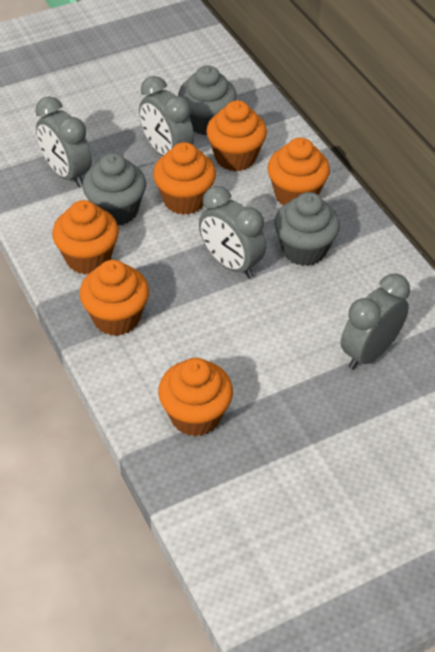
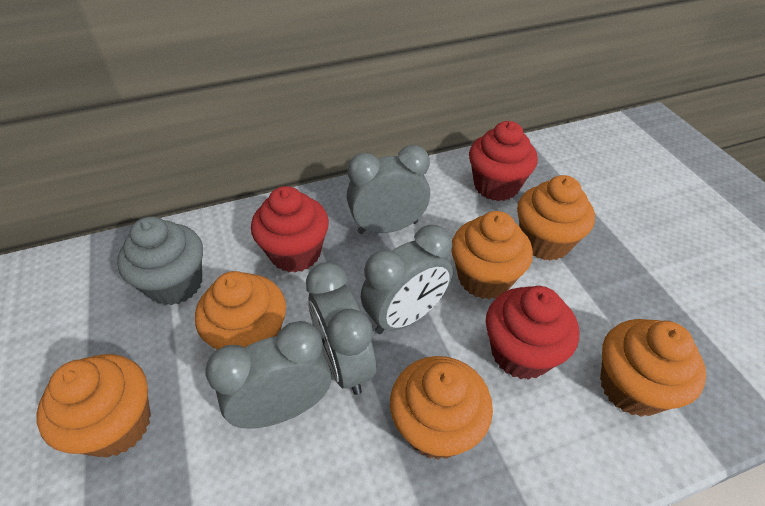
grey cupcake: [82,153,146,225] [178,65,237,135] [274,192,340,266] = 3 -> [117,217,203,306] = 1
red cupcake: none = 0 -> [251,186,329,273] [469,121,538,201] [486,286,579,380] = 3

